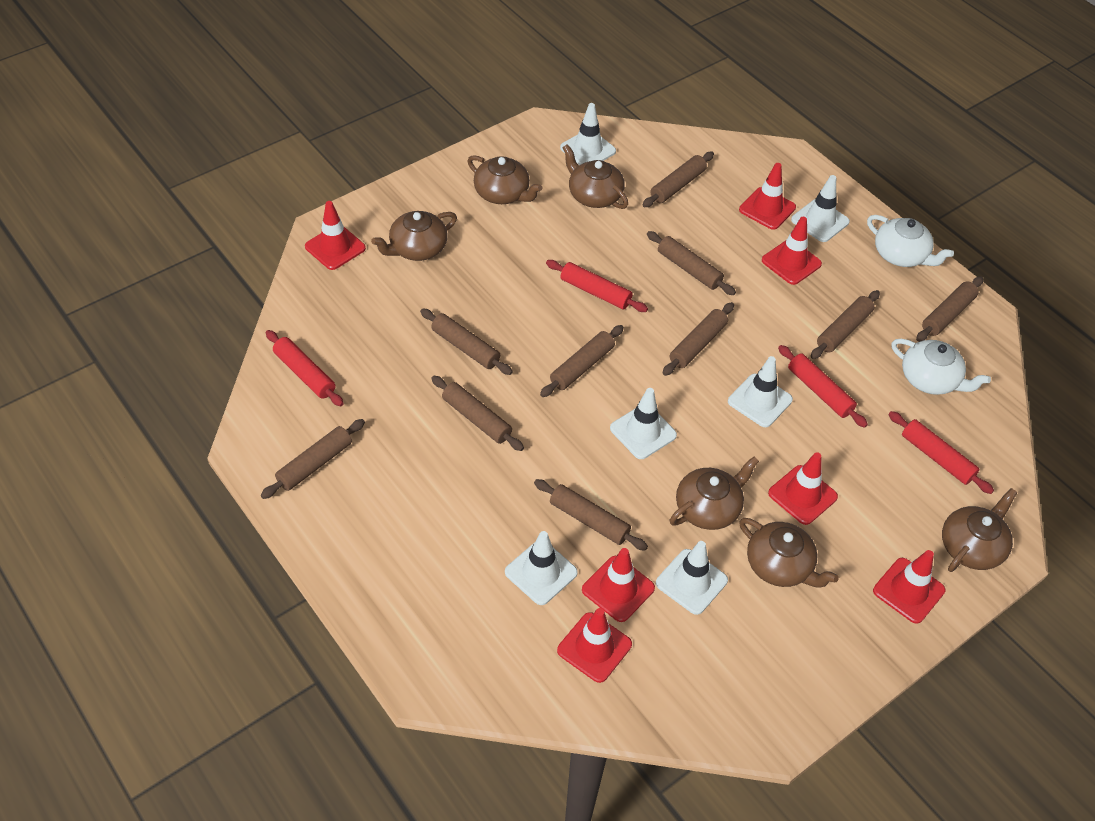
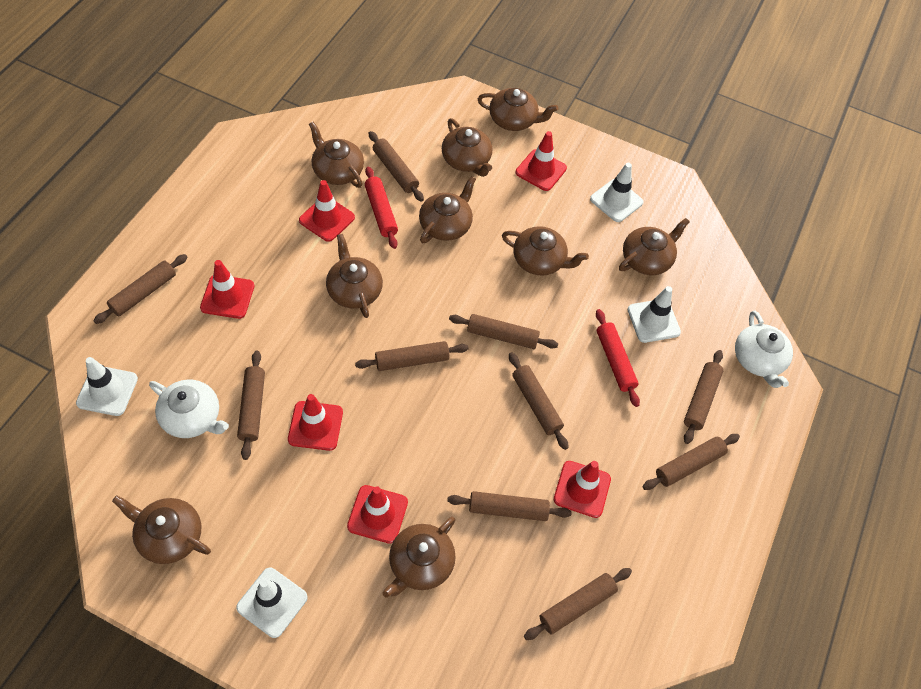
brown teapot: [371,211,457,261] [467,155,542,204] [562,144,628,209] [670,457,759,530] [739,518,839,588] [942,488,1018,572] = 6 -> [112,495,211,564] [309,122,364,188] [326,234,383,318] [383,517,456,598] [419,176,476,243] [442,118,492,177] [478,88,558,131] [502,226,589,276] [619,218,690,275] = 9
red rolling pin: [266,330,344,406] [546,260,648,312] [778,345,868,428] [888,411,994,494] = 4 -> [365,167,398,249] [596,309,640,407] = 2
red traffic cone: [305,201,366,270] [557,608,632,683] [582,548,655,622] [739,163,796,230] [762,217,822,285] [768,452,838,525] [873,550,945,624] = 7 -> [200,260,254,319] [288,394,343,451] [299,180,355,242] [347,485,408,544] [516,131,567,191] [554,461,611,518] = 6
white traffic cone: [505,531,578,605] [560,103,616,165] [610,388,677,459] [656,541,728,615] [728,356,793,427] [791,175,850,242] = 6 -> [76,357,138,416] [236,568,308,638] [590,163,643,222] [628,286,681,343] = 4

